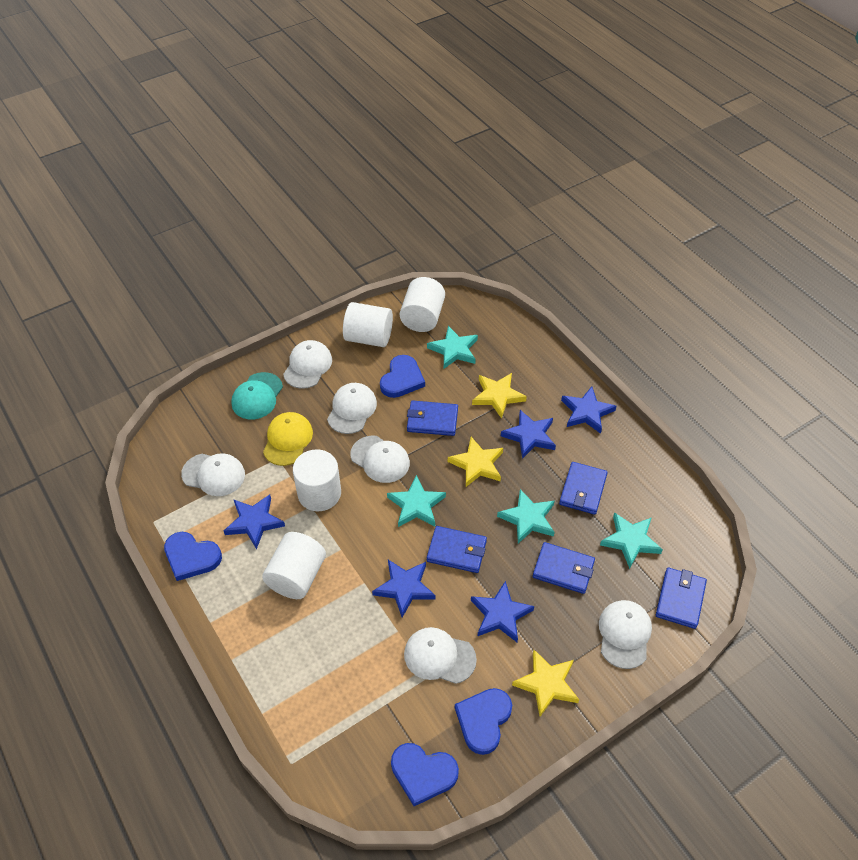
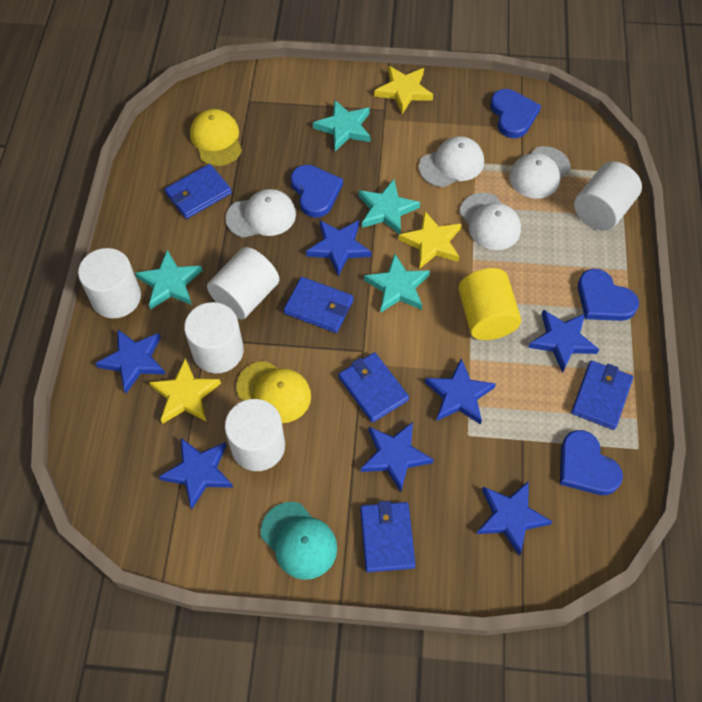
blue star: [224,495,285,549] [372,560,436,617] [471,581,534,642] [501,410,556,459] [561,386,617,434] = 5 -> [95,329,165,393] [159,438,233,509] [306,220,371,277] [361,422,434,492] [425,358,496,425] [477,481,553,556] [528,309,599,373] = 7
white cap: [181,453,245,496] [283,340,332,389] [327,383,377,434] [350,436,410,483] [404,627,477,684] [599,600,652,669] = 6 -> [226,189,296,238] [419,136,484,187] [460,193,521,250] [509,146,570,199] = 4
white cylinder: [262,532,326,599] [293,449,341,511] [343,302,393,347] [400,277,445,332] = 4 -> [78,248,141,318] [184,302,244,373] [207,247,280,319] [225,399,285,471] [574,162,642,231] = 5
yellow cap: [263,412,313,466] = 1 -> [190,109,242,166] [236,361,311,423] = 2
yellow cylinder: none = 0 -> [458,268,521,340] = 1

